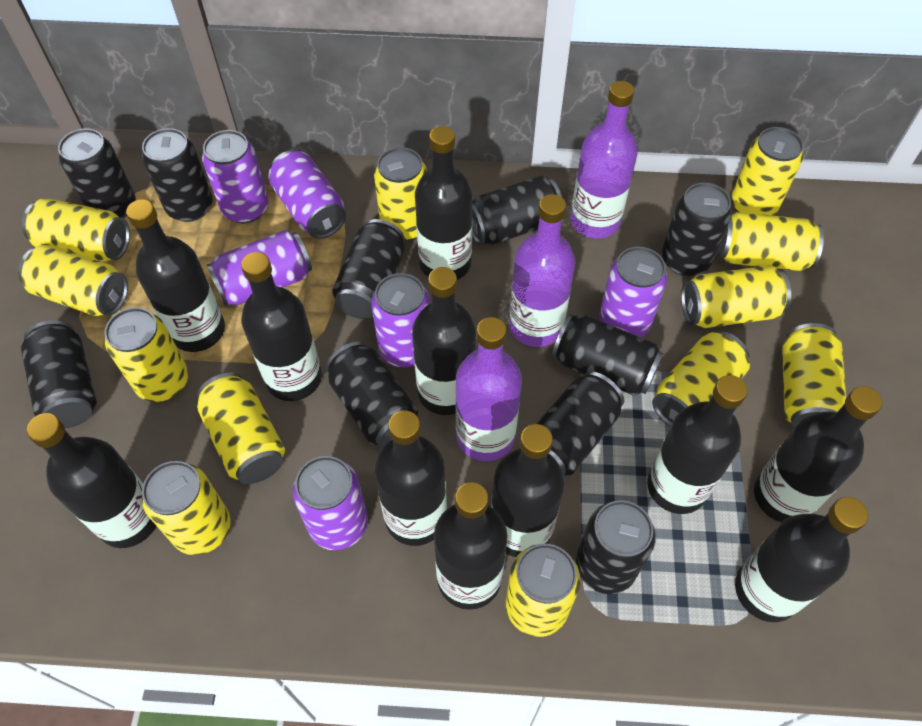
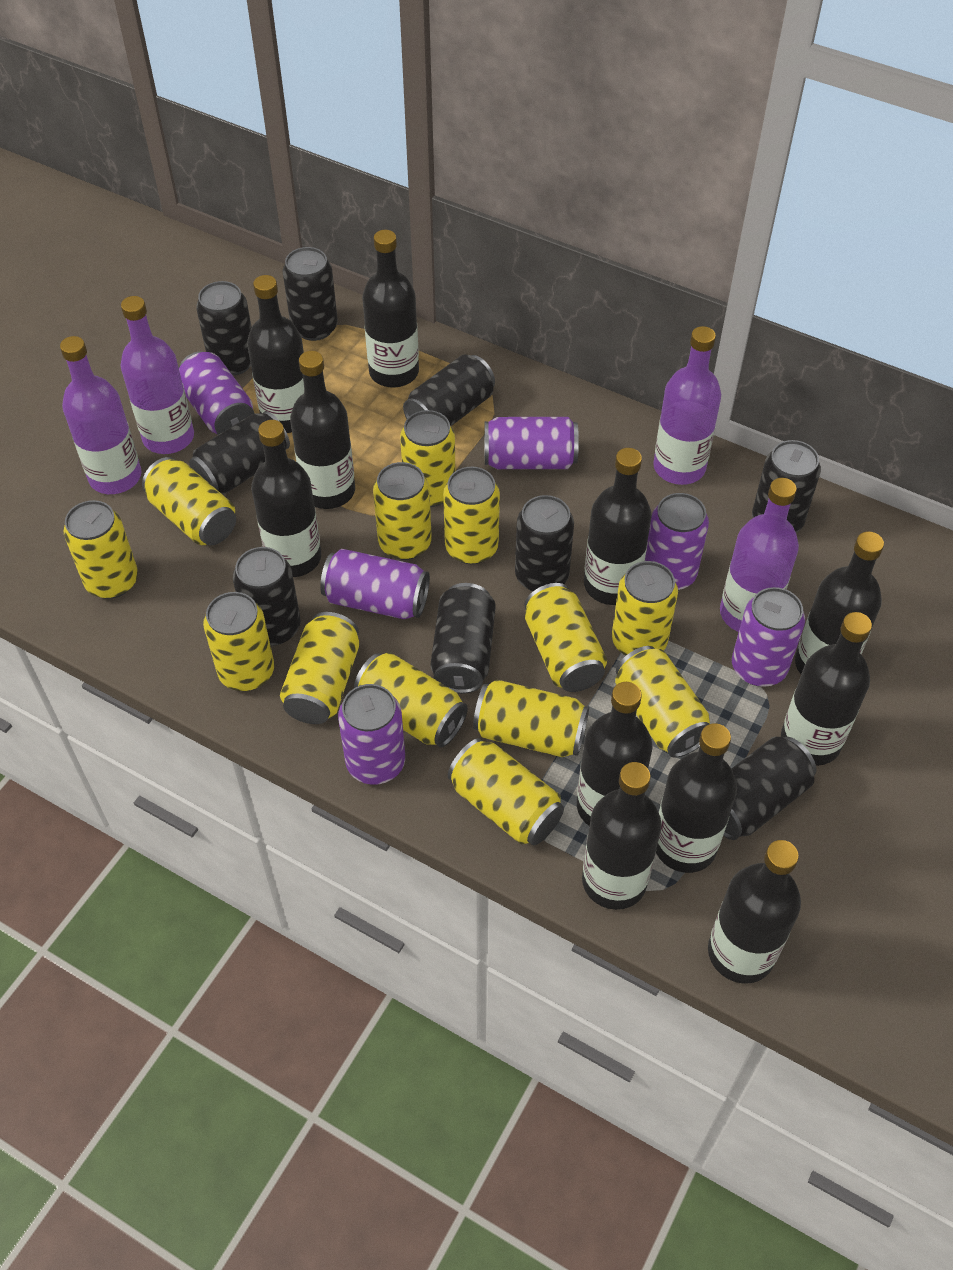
black can: [21,320,97,428] [58,129,136,218] [142,128,213,222] [326,342,418,448] [332,219,405,319] [472,175,562,245] [537,372,624,476] [552,314,663,396] [576,500,656,594] [662,183,732,276] = 10 -> [189,411,290,495] [196,281,252,375] [233,547,301,646] [282,247,338,341] [403,354,495,426] [430,583,496,694] [515,495,574,591] [723,737,816,840] [752,440,821,533] = 9
purple bottle: [455,317,522,461] [509,194,576,347] [570,81,638,238] = 3 -> [60,336,142,494] [121,296,194,454] [653,326,721,485] [720,478,799,632] = 4
yellow can: [18,244,128,316] [22,198,130,262] [105,307,188,402] [142,461,231,555] [197,373,285,484] [374,147,427,241] [506,544,580,637] [652,331,750,427] [681,265,791,328] [718,212,824,271] [731,127,804,216] [782,323,846,427] = 12 -> [63,500,138,599] [142,457,236,545] [203,592,274,691] [280,612,360,724] [354,652,468,748] [373,462,432,560] [400,410,456,507] [443,467,500,564] [448,738,564,845] [473,679,589,757] [525,583,607,692] [612,561,678,655] [615,646,710,758] = 13

